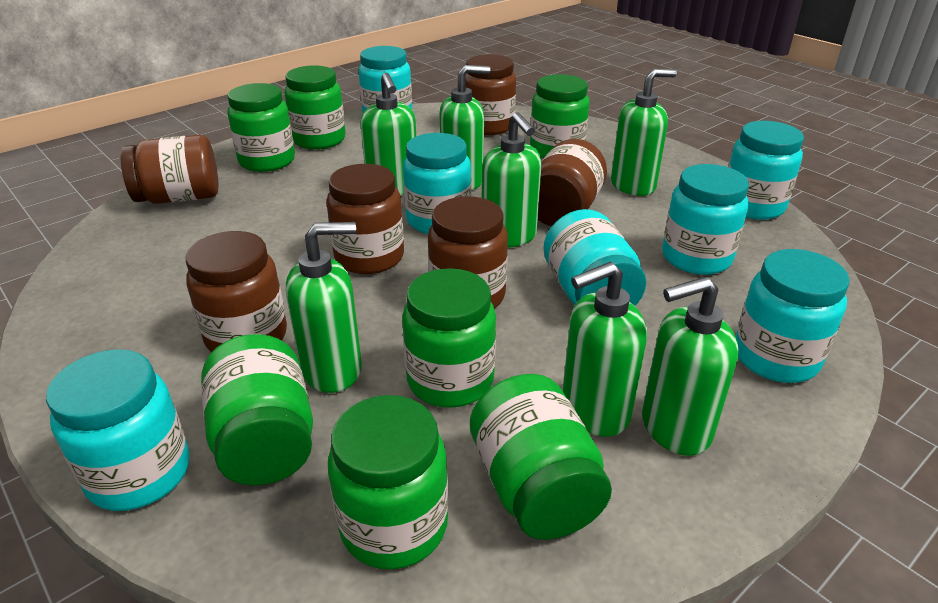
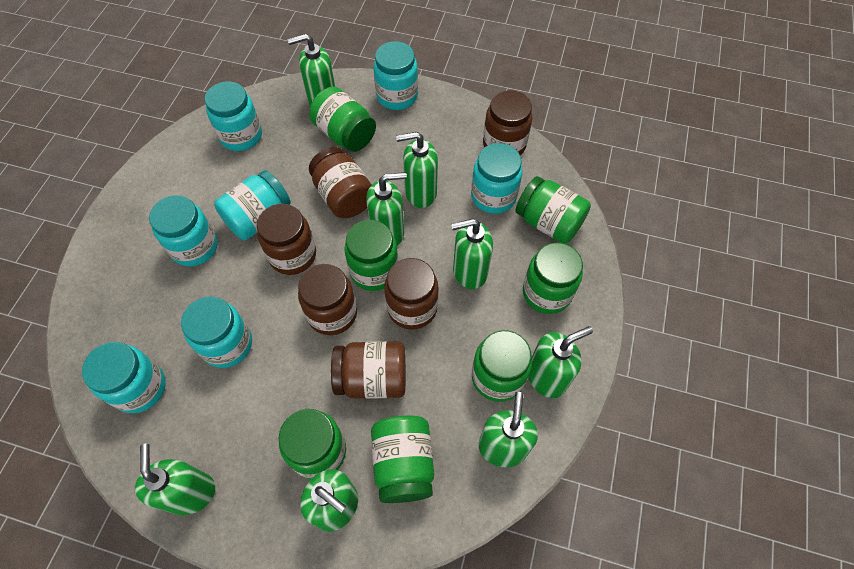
green soap dispenser: [286,222,362,393] [360,73,416,195] [440,65,490,190] [482,112,542,248] [562,262,647,437] [611,69,677,196] [642,277,739,456] = 7 -> [135,443,215,515] [288,34,335,106] [300,469,358,532] [366,172,407,246] [396,132,438,208] [451,218,493,289] [479,392,538,468] [528,326,593,398] = 8

